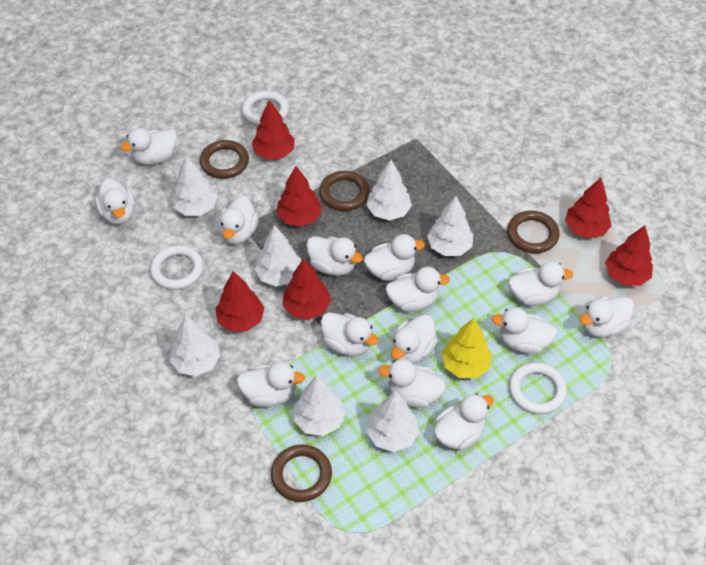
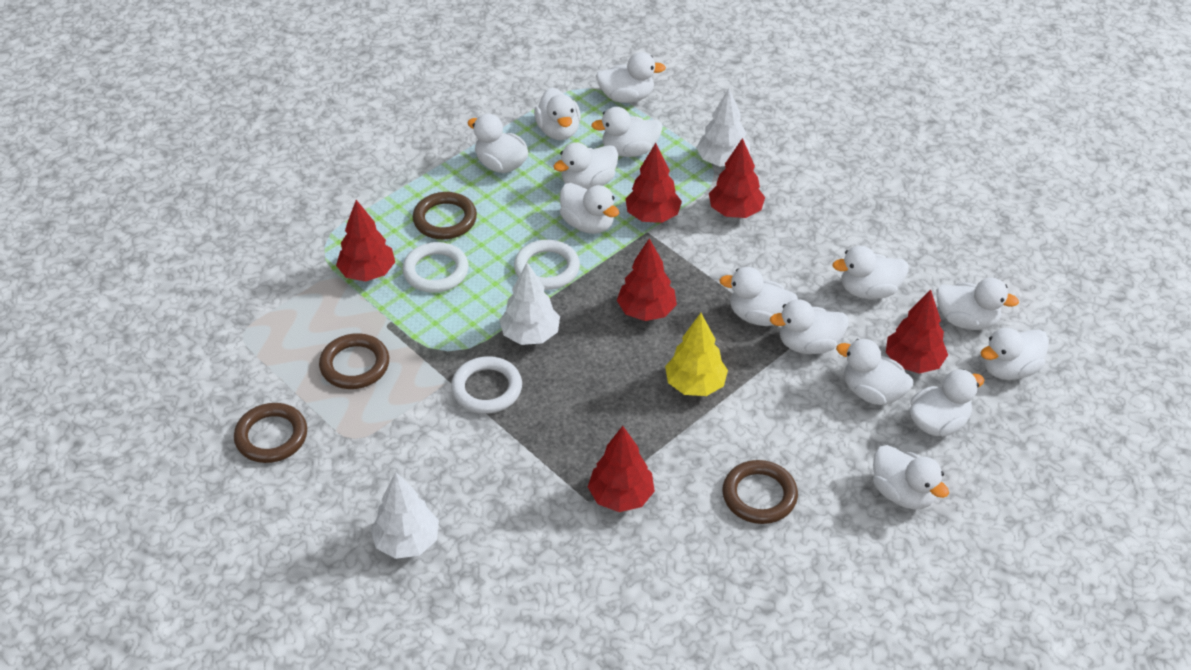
white tree: [170,315,220,376] [173,156,218,216] [255,225,301,287] [294,375,346,436] [366,160,412,220] [366,391,419,452] [427,196,474,256] = 7 -> [370,472,439,559] [499,262,560,345] [696,88,750,167] = 3

